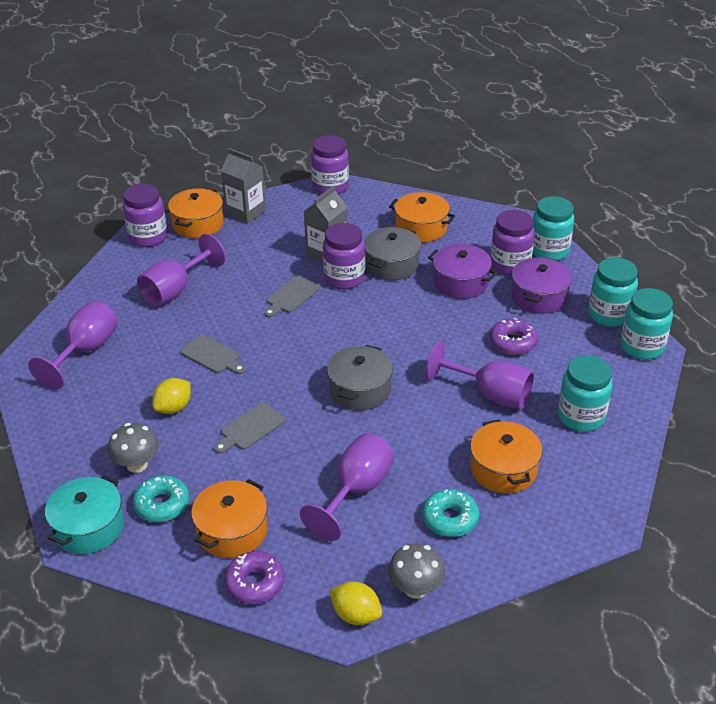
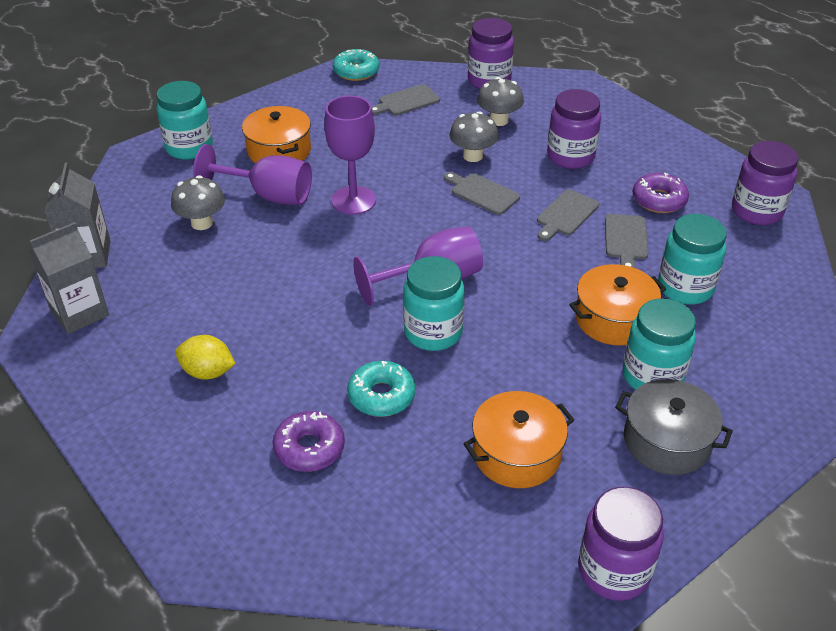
grey cutting board: [180,335,246,374] [214,403,285,454] [264,276,320,318] = 3 -> [372,84,440,115] [444,172,520,215] [537,190,599,241] [605,214,648,268] = 4
grey mushroom: [108,423,159,473] [388,543,445,599] = 2 -> [171,175,225,230] [449,111,499,162] [477,77,524,126] = 3
grey pot: [327,345,393,410] [364,227,421,280] = 2 -> [615,379,733,475] = 1
orange pot: [168,188,224,238] [191,479,267,558] [389,192,455,242] [470,419,542,493] = 4 -> [242,106,311,164] [463,391,574,488] [569,264,666,346] = 3
purple goblet: [28,301,118,390] [137,234,226,307] [300,433,394,541] [426,341,534,409] = 4 -> [193,144,312,205] [324,96,376,215] [353,226,483,306] = 3
purple pot: [428,244,497,299] [511,257,572,314] = 2 -> none = 0
turquoise pot: [45,475,124,554] = 1 -> none = 0
yellow lemon: [152,378,191,414] [329,582,382,625] = 2 -> [175,335,236,380] = 1

